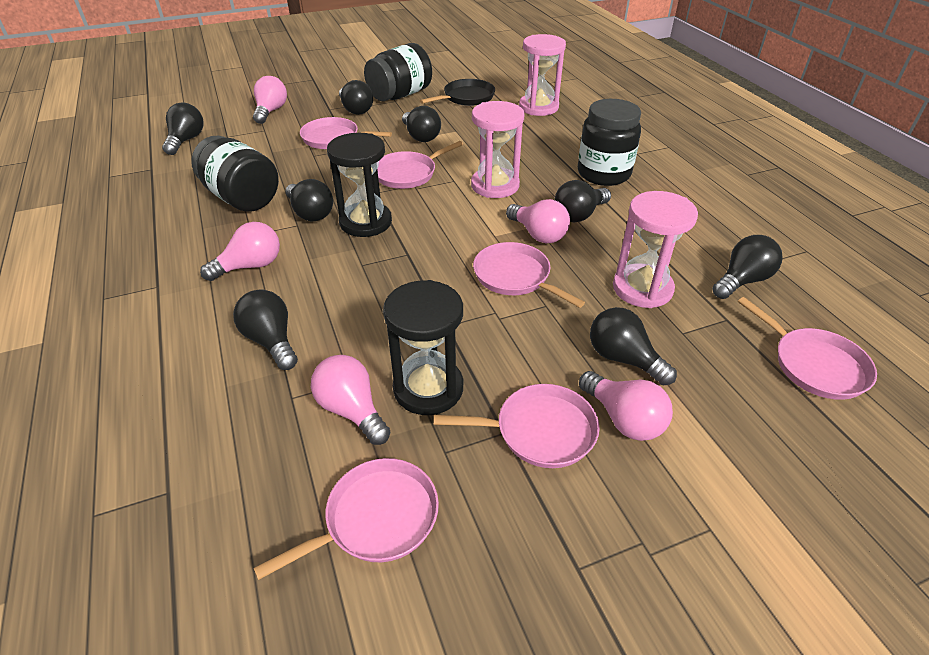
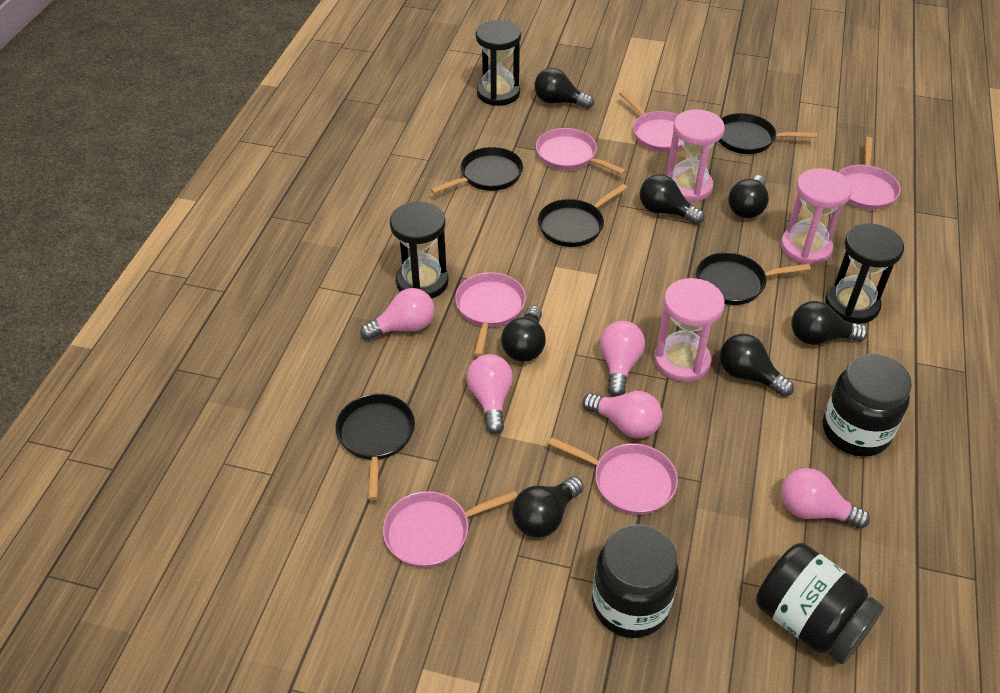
black hourglass: [327,133,392,237] [383,280,463,415] = 2 -> [390,202,449,299] [476,20,521,106] [825,223,904,324] = 3
black light bulb: [162,103,203,155] [233,290,298,370] [285,179,333,221] [339,80,373,115] [402,106,441,142] [554,180,611,222] [590,307,677,386] [712,235,783,299] = 8 -> [501,306,546,362] [512,476,584,538] [534,68,594,109] [640,174,704,225] [720,334,794,397] [728,175,769,218] [791,301,868,345] = 7
black pan: [420,79,495,106] = 1 -> [335,394,415,500] [430,147,523,194] [538,184,627,247] [696,252,811,305] [719,113,817,154] = 5

